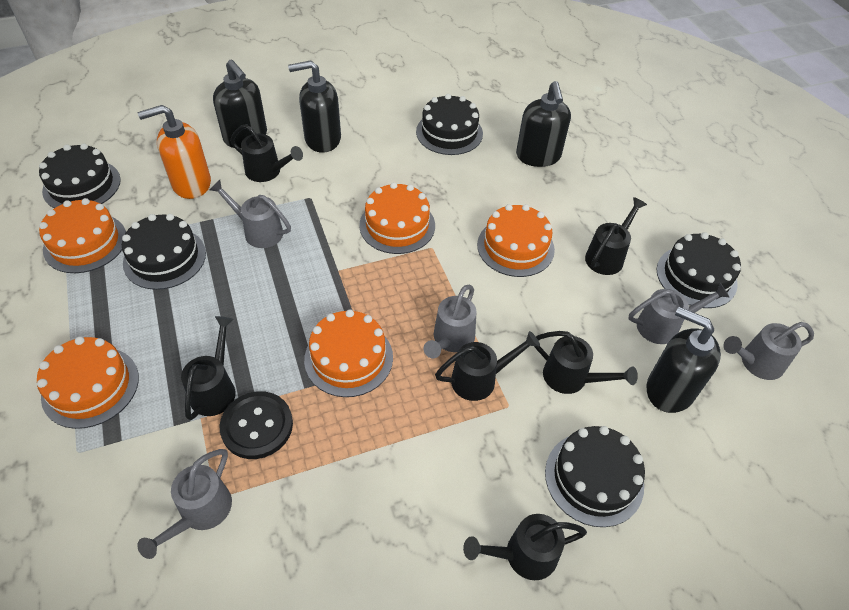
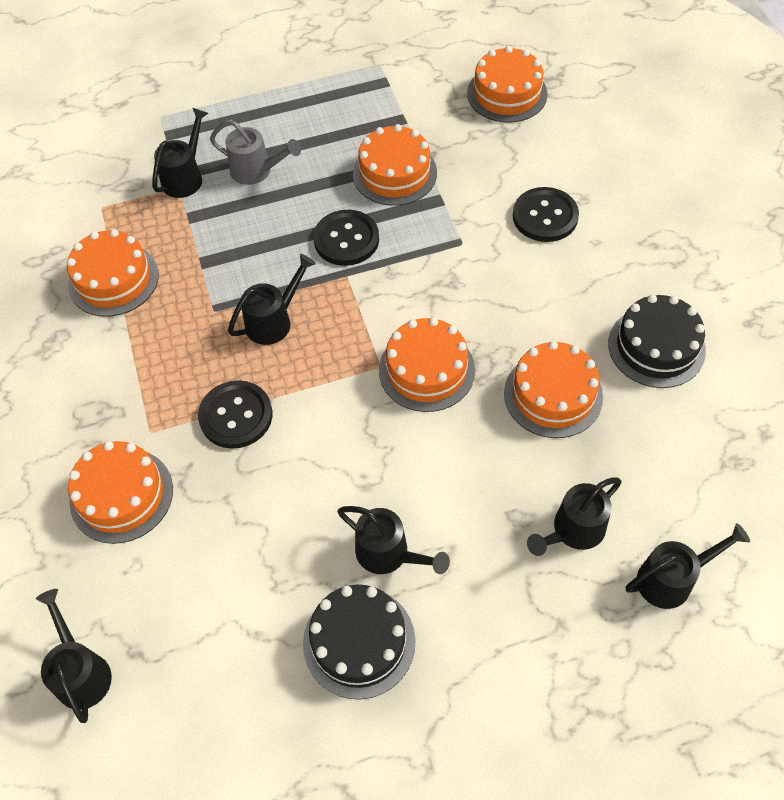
black button: [219,391,293,459] = 1 -> [198,380,272,449] [313,210,379,266] [513,187,579,242] = 3
black cake: [39,143,121,208] [122,214,206,290] [416,94,483,155] [545,426,645,527] [657,232,741,308] = 5 -> [303,585,416,699] [608,294,706,388] = 2
black soap dispenser: [213,60,267,148] [288,61,341,153] [516,81,571,167] [647,307,721,413] = 4 -> none = 0
grey watering can: [137,449,232,559] [209,180,291,248] [424,285,477,358] [628,283,730,344] [723,322,814,380] = 5 -> [210,120,301,185] = 1
orange cake: [37,337,139,429] [39,198,126,273] [304,309,393,397] [359,182,435,254] [477,204,555,277] = 5 -> [67,229,159,317] [68,441,173,544] [353,124,437,206] [379,317,475,412] [467,46,547,123] [504,341,603,438] = 6
orange soap dispenser: [138,105,211,199] = 1 -> none = 0

